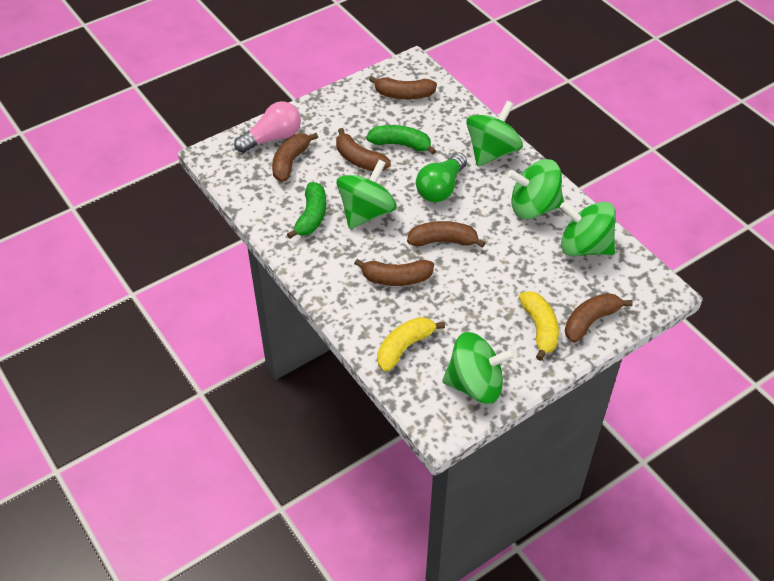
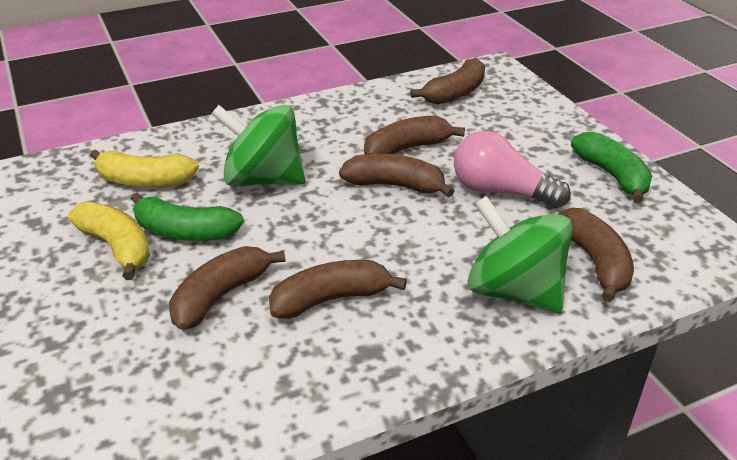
green light bulb: [416,152,467,202] = 1 -> none = 0
green spinning top: [337,160,397,229] [442,332,516,404] [466,101,523,166] [507,159,563,219] [560,201,616,256] = 5 -> [211,105,305,187] [468,196,573,313] = 2

